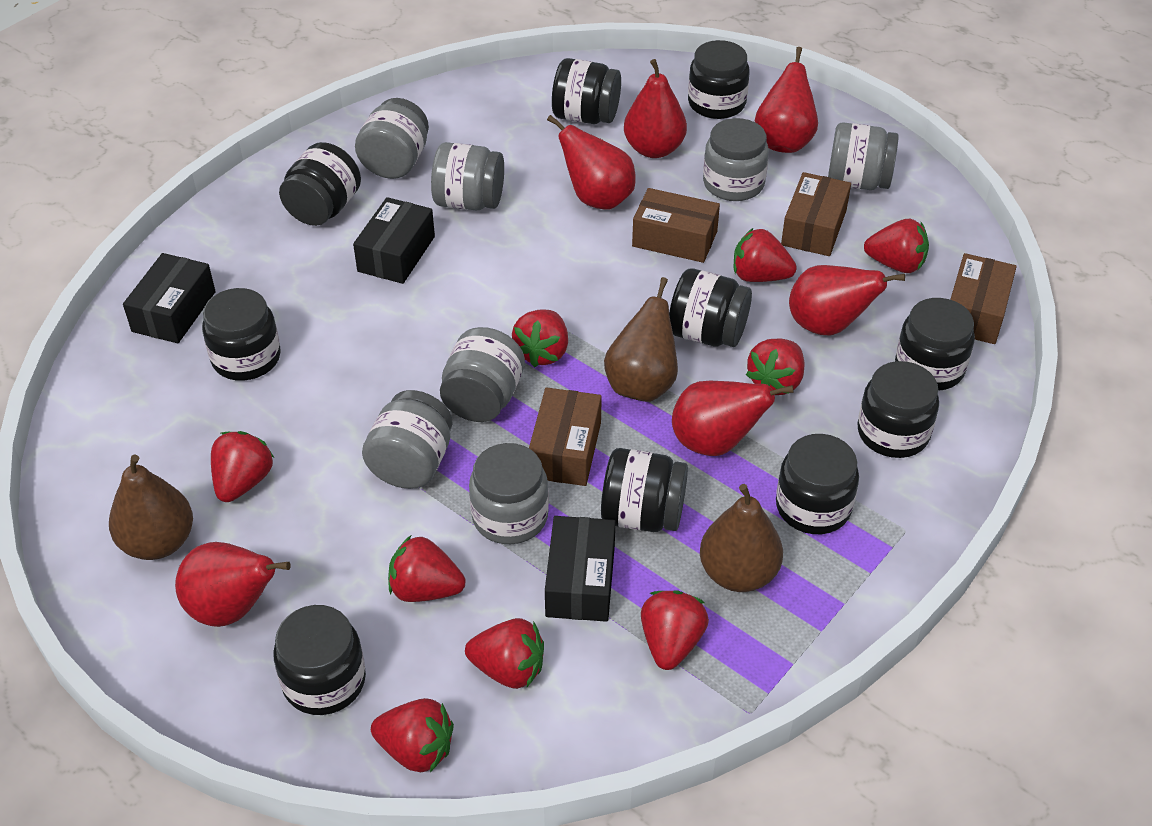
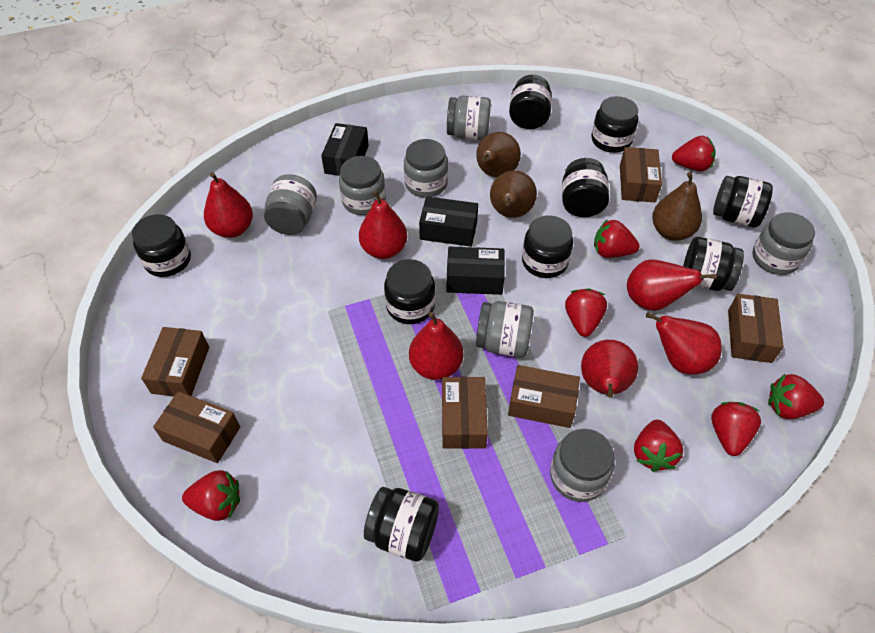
black jar: [202,288,281,381] [273,605,366,715] [279,142,361,226] [552,58,621,124] [601,448,688,532] [669,268,752,347] [688,40,750,119] [776,434,859,534] [857,361,939,458] [895,298,975,391] = 10 -> [132,214,191,277] [364,487,439,562] [384,259,435,324] [509,75,552,129] [522,215,573,278] [562,158,609,217] [592,96,638,153] [683,237,744,291] [713,176,773,228] = 9
brown box: [529,387,602,486] [632,188,720,263] [781,172,851,256] [950,253,1017,344] = 4 -> [141,327,209,397] [153,391,240,463] [442,377,488,449] [508,365,580,428] [620,147,662,202] [728,294,784,363] = 6
red strawberry: [211,431,274,502] [371,698,454,772] [388,535,466,602] [465,618,544,689] [512,309,568,367] [641,590,709,670] [734,228,797,282] [746,339,805,395] [864,219,929,273] = 9 -> [182,470,240,521] [565,288,607,337] [594,219,640,258] [634,420,683,472] [672,136,716,171] [711,402,761,456] [768,374,824,419] = 7

